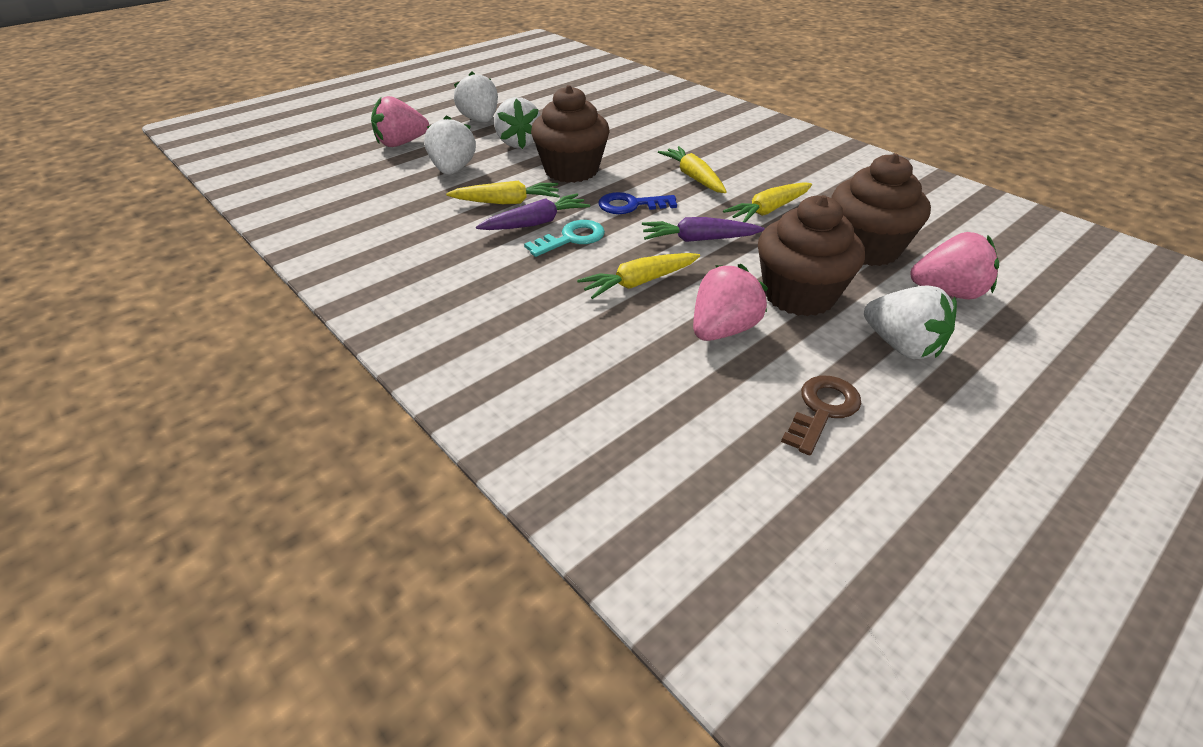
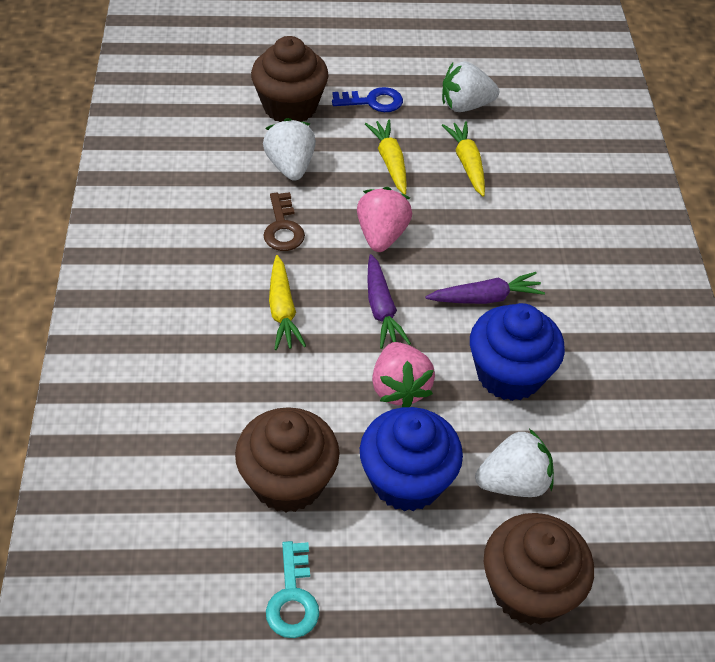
blue cupcake: none = 0 -> [360,407,463,511] [470,303,565,401] = 2
pink strawberry: [371,96,429,147] [693,264,768,341] [911,232,999,299] = 3 -> [357,187,412,252] [372,342,435,407] = 2
white strawberry: [424,115,476,175] [454,72,498,122] [494,97,540,149] [864,285,957,359] = 4 -> [263,118,316,181] [442,61,499,112] [475,429,554,497] = 3
yellow carrot: [446,181,559,204] [577,253,700,299] [658,146,727,193] [723,182,812,222] = 4 -> [269,255,306,350] [365,119,407,194] [442,121,485,197] = 3

